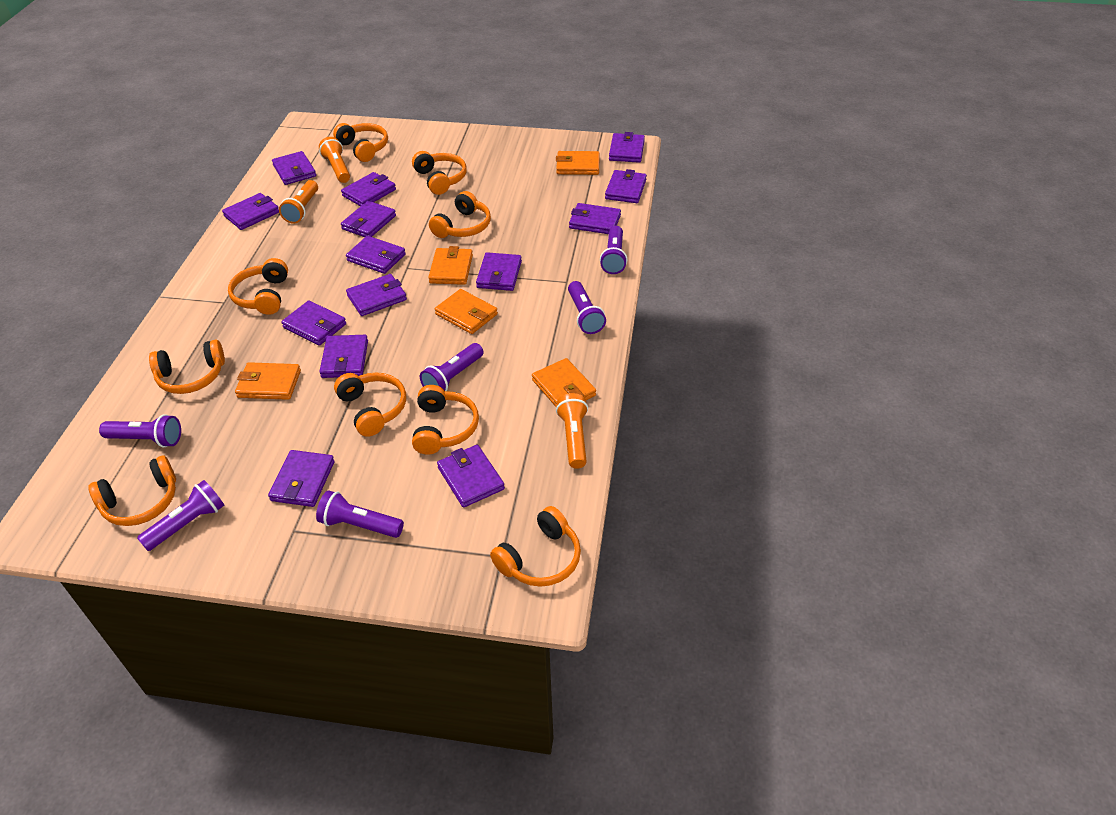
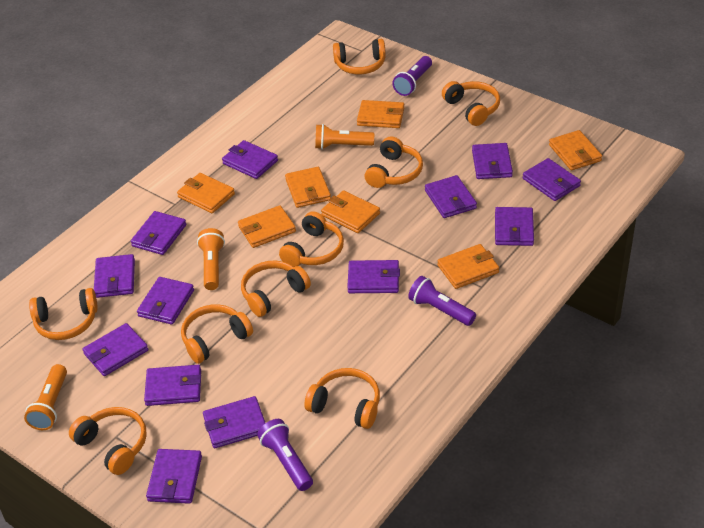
orange wallet: [235,362,301,400] [428,246,473,285] [435,289,498,334] [532,358,596,407] [556,151,600,175] = 5 -> [177,173,235,213] [238,205,296,248] [285,167,331,208] [321,190,380,233] [357,100,404,128] [437,244,499,289] [549,130,602,170] = 7
purple flashlight: [99,414,181,448] [137,480,224,551] [316,490,404,538] [420,343,483,391] [568,281,606,334] [600,226,627,274] = 6 -> [257,419,313,491] [392,56,432,96] [408,276,476,326] = 3
purple wallet: [222,193,279,230] [268,450,335,507] [272,151,316,185] [281,300,346,346] [319,335,368,378] [341,172,396,206] [341,201,396,237] [346,236,406,274] [346,274,407,316] [437,445,505,508] [476,252,522,291] [569,203,621,234] [605,169,647,203] [609,132,645,163] = 14 -> [82,323,148,376] [94,254,135,298] [131,211,186,255] [137,277,194,325] [144,365,201,406] [146,449,202,504] [203,396,265,448] [222,140,278,179] [347,260,400,293] [425,175,477,218] [472,143,513,179] [495,207,534,246] [522,158,581,201] = 13

